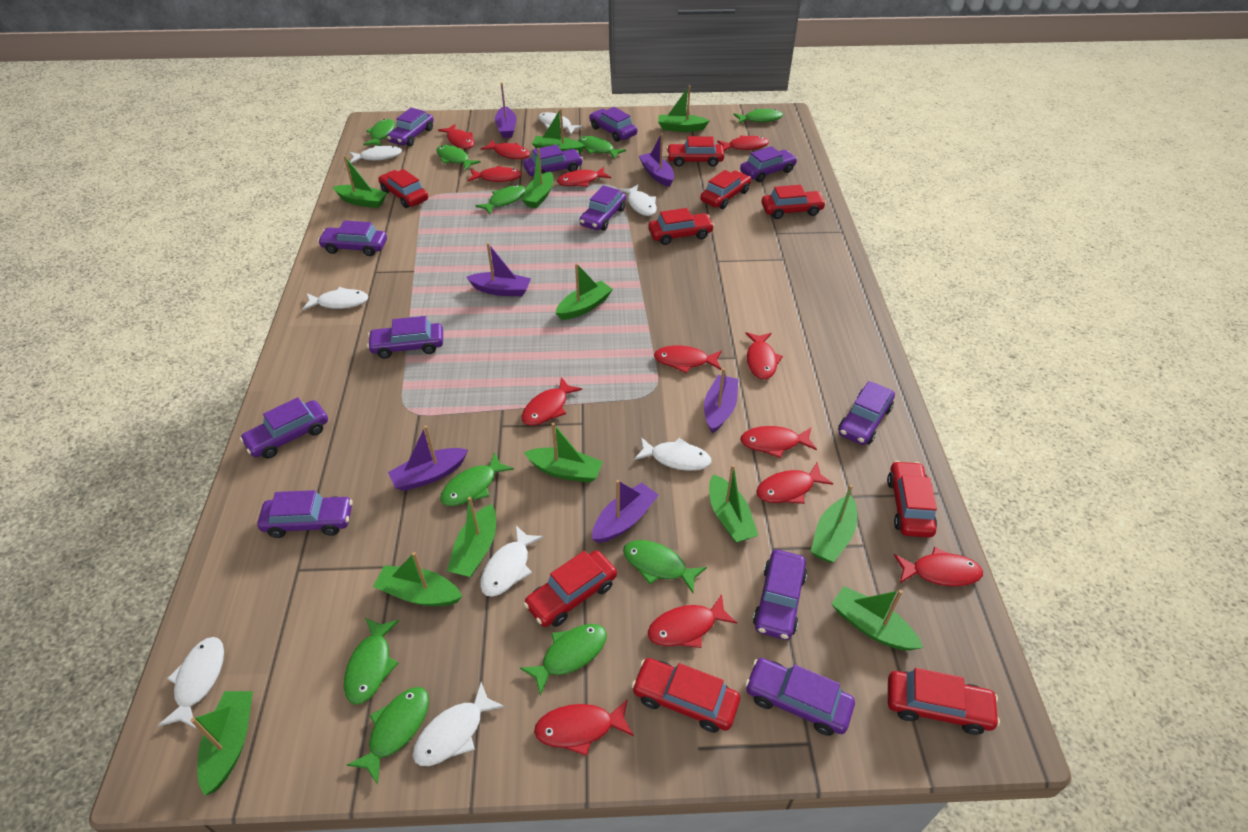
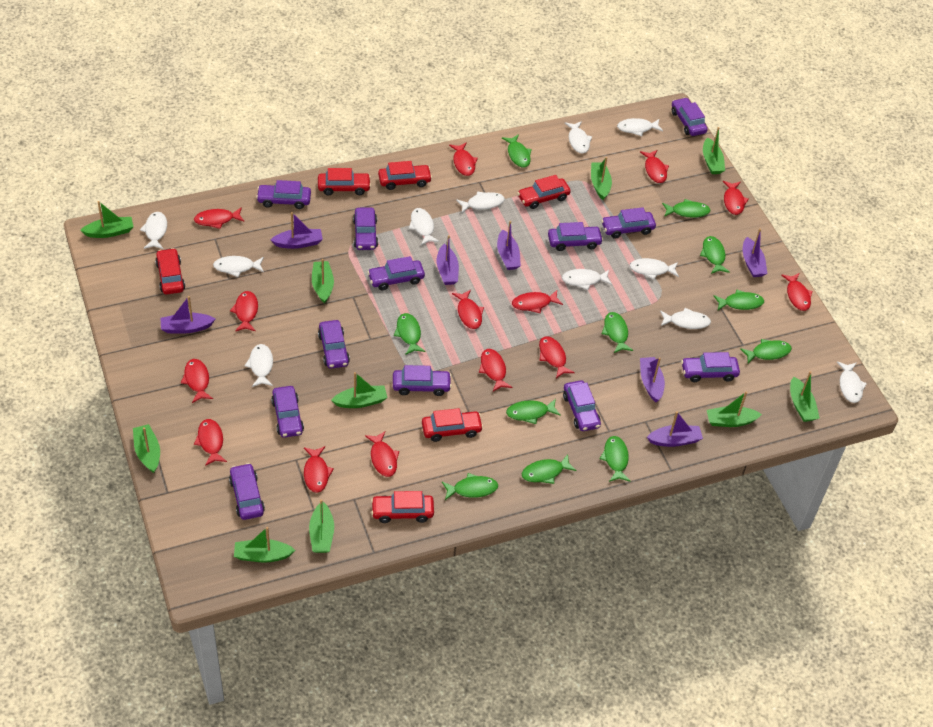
green boat: [191,691,253,796] [333,155,387,208] [373,552,463,606] [447,497,496,577] [521,148,554,208] [524,423,603,483] [532,108,585,155] [556,263,613,320] [658,85,710,132] [709,464,758,543] [811,485,857,563] [832,586,923,651] = 12 -> [80,201,134,238] [133,424,160,473] [234,527,295,563] [309,500,334,553] [312,259,334,304] [331,372,388,408] [591,157,612,200] [703,127,725,174] [707,391,762,427] [790,371,820,422] = 10
green fish: [344,618,399,705] [347,687,429,785] [363,119,395,146] [436,145,481,170] [440,453,514,506] [475,185,526,215] [520,624,607,696] [578,136,626,160] [623,540,707,593] [733,109,783,124] = 10 -> [394,313,425,355] [442,473,498,500] [502,134,532,167] [506,399,561,424] [522,454,577,484] [600,436,630,482] [602,312,633,353] [662,199,710,218] [700,236,730,274] [714,289,764,310] [740,339,792,364] = 11
purple boat: [388,425,468,491] [466,243,531,296] [495,82,516,138] [592,480,659,543] [639,133,674,187] [704,368,738,433] = 6 -> [160,296,215,333] [271,212,323,249] [437,235,459,285] [497,221,521,270] [640,357,665,402] [647,411,703,447] [743,229,767,277] = 7
red car: [378,169,428,208] [524,550,617,627] [631,658,740,733] [648,208,714,245] [667,136,724,167] [700,170,751,209] [761,185,826,219] [887,461,937,538] [888,668,1000,735] = 9 -> [155,248,185,295] [318,168,371,196] [371,491,434,523] [378,161,432,190] [422,408,483,442] [517,175,571,209] = 6
red fish: [438,124,474,149] [468,166,522,182] [481,140,530,159] [522,377,582,426] [534,699,634,756] [557,167,611,187] [648,594,737,648] [654,346,722,373] [717,135,769,151] [740,426,817,458] [746,332,783,379] [756,463,833,504] [894,547,983,586] = 13 -> [181,359,213,403] [194,207,244,229] [194,419,227,466] [230,291,258,331] [304,446,334,493] [365,431,399,477] [449,142,478,176] [452,290,484,329] [479,349,512,391] [512,290,563,313] [539,336,575,378] [640,150,669,183] [722,181,749,215] [781,273,813,311] = 14
white fish: [158,637,224,728] [302,287,369,310] [349,146,402,163] [413,682,505,766] [480,526,544,597] [538,112,583,135] [619,184,657,216] [634,437,712,471] = 8 -> [140,212,167,249] [213,256,264,277] [244,344,273,387] [409,208,440,245] [456,191,505,213] [562,269,612,290] [565,121,592,153] [617,118,663,136] [629,258,679,280] [660,308,711,329] [837,362,867,403] = 11

